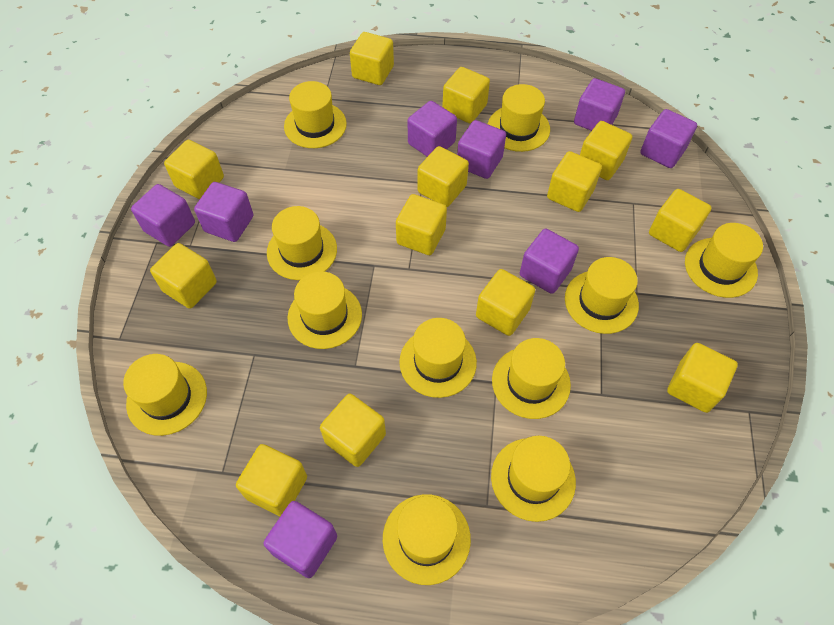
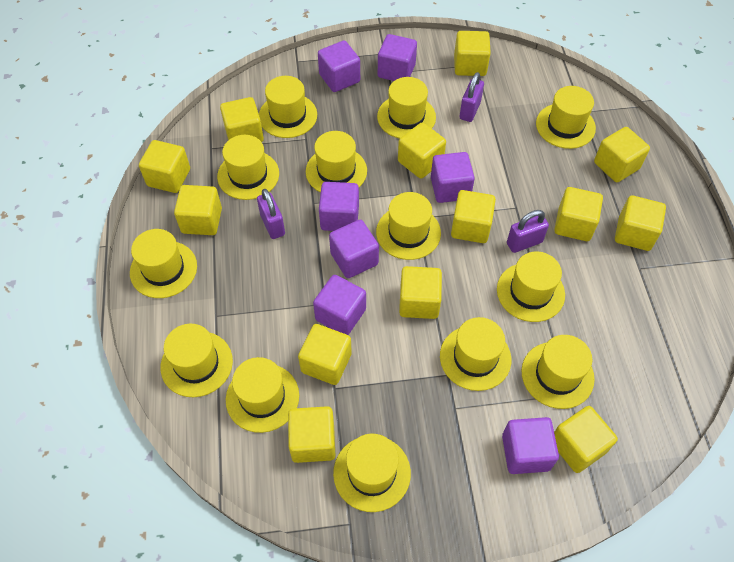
purple cube: [131,184,195,247] [194,182,253,242] [263,501,337,578] [408,101,457,157] [457,120,506,179] [520,229,579,294] [574,78,625,131] [640,109,697,168] = 8 -> [313,275,366,335] [318,41,360,92] [319,182,359,231] [329,220,379,278] [378,34,417,81] [431,152,475,203] [502,417,559,474] = 7
purple padlock: none = 0 -> [257,189,285,239] [459,72,484,122] [507,210,549,253] = 3
yellow hat: [123,354,207,436] [267,206,337,280] [284,81,347,148] [288,271,362,349] [383,494,471,585] [399,318,477,398] [488,84,550,152] [491,436,576,522] [492,338,571,419] [565,257,639,334] [685,223,763,298] = 11 -> [130,229,197,298] [161,324,233,397] [217,135,279,200] [226,357,299,433] [259,76,317,138] [306,131,367,193] [333,434,411,512] [376,192,441,260] [377,77,436,139] [440,317,511,391] [497,251,565,322] [521,335,595,409] [536,86,596,149] = 13

